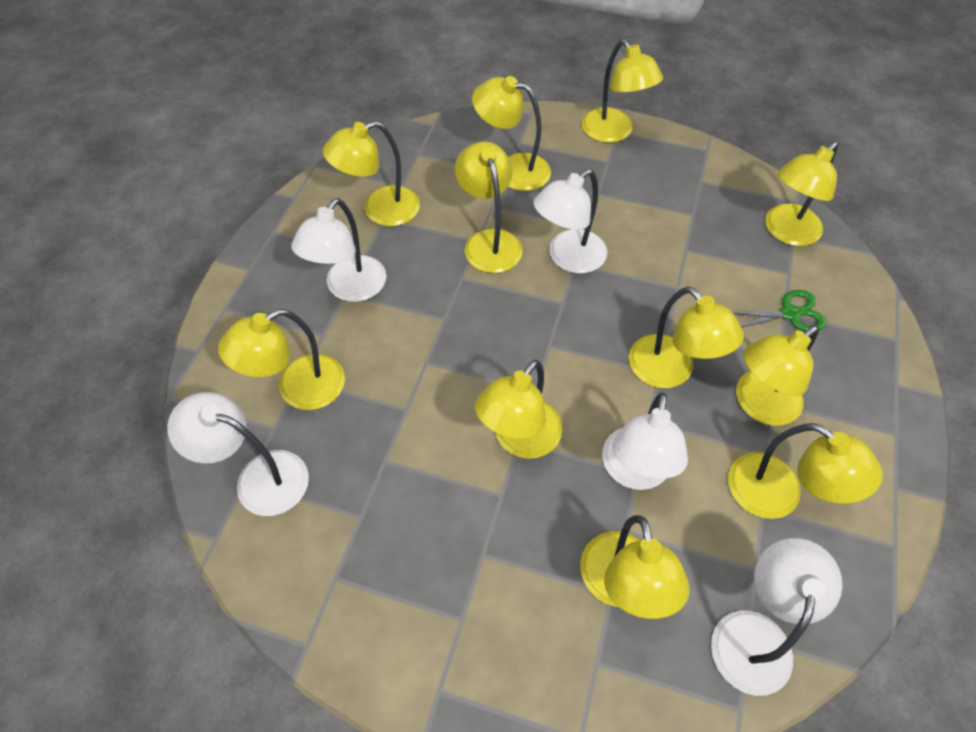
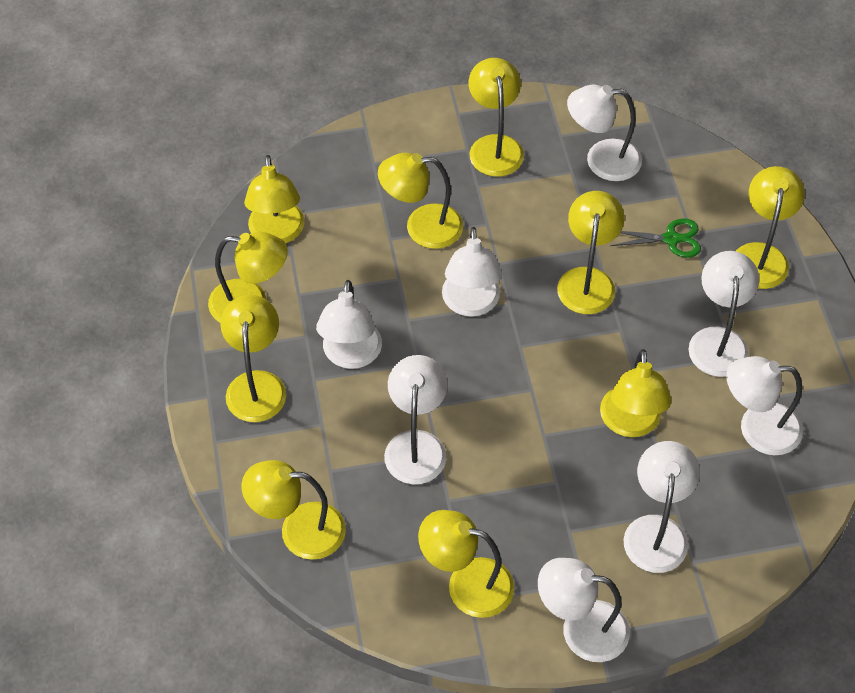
white lamp: [167,392,309,516] [291,198,386,302] [533,169,607,274] [602,393,688,490] [711,538,843,696] = 5 -> [316,280,382,369] [384,355,448,484] [442,227,502,317] [538,558,630,662] [567,85,642,181] [623,441,700,573] [688,251,759,377] [726,356,803,455] = 8
yellow lamp: [218,309,345,410] [323,121,420,227] [455,141,522,273] [472,76,551,191] [475,360,563,459] [580,515,690,619] [582,39,663,143] [629,286,744,388] [728,423,883,519] [736,325,819,426] [765,142,839,246] = 11 -> [208,232,288,323] [220,295,286,422] [242,460,346,560] [244,155,305,243] [378,153,463,249] [418,510,514,618] [469,58,524,177] [557,191,624,314] [600,349,671,437] [736,166,805,289] = 10

